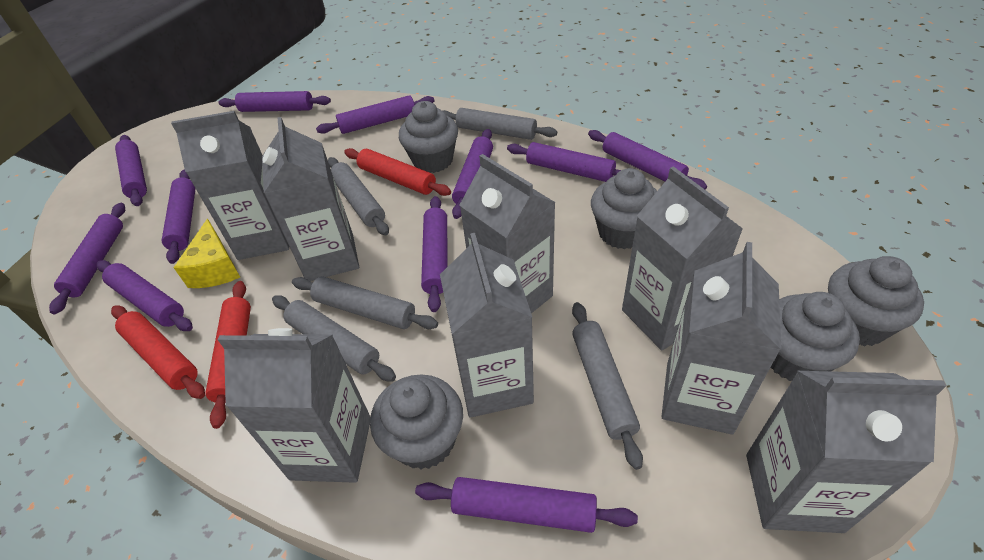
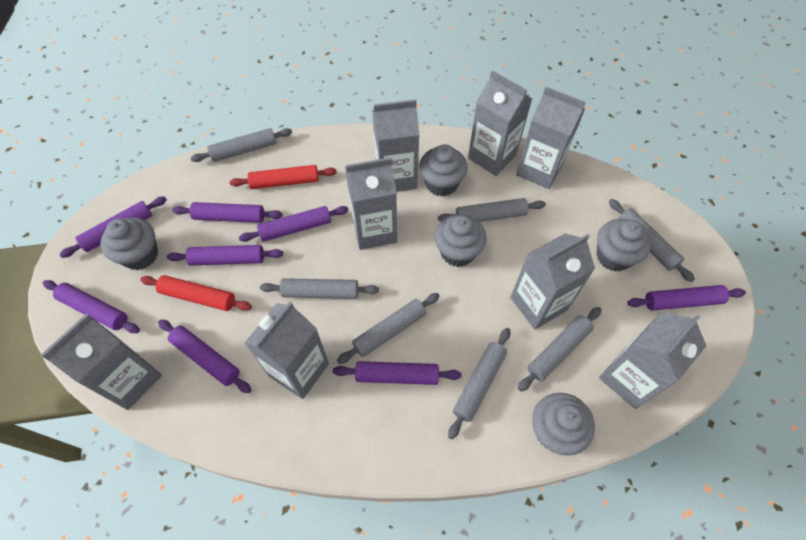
grey rolling pin: [272,295,396,382] [292,276,438,329] [328,157,389,235] [443,108,557,140] [572,302,643,470] = 5 -> [191,128,292,162] [260,278,379,299] [337,293,440,364] [438,198,546,222] [448,328,510,439] [518,307,602,391] [609,199,695,282] = 7
purple rolling pin: [49,203,125,314] [97,260,193,331] [115,135,147,206] [162,169,196,264] [218,91,331,112] [316,95,434,134] [415,477,638,533] [421,196,448,312] [452,129,493,219] [507,142,621,182] [588,130,707,190] = 11 -> [43,280,140,333] [59,196,167,258] [158,319,251,393] [167,245,283,266] [172,202,282,223] [239,206,349,242] [333,361,461,385] [627,285,746,311] = 8
red rolling pin: [111,305,205,399] [205,281,251,429] [344,148,451,196] = 3 -> [140,275,252,311] [230,165,337,189] = 2
yellow cheese: [173,219,240,288] = 1 -> none = 0

